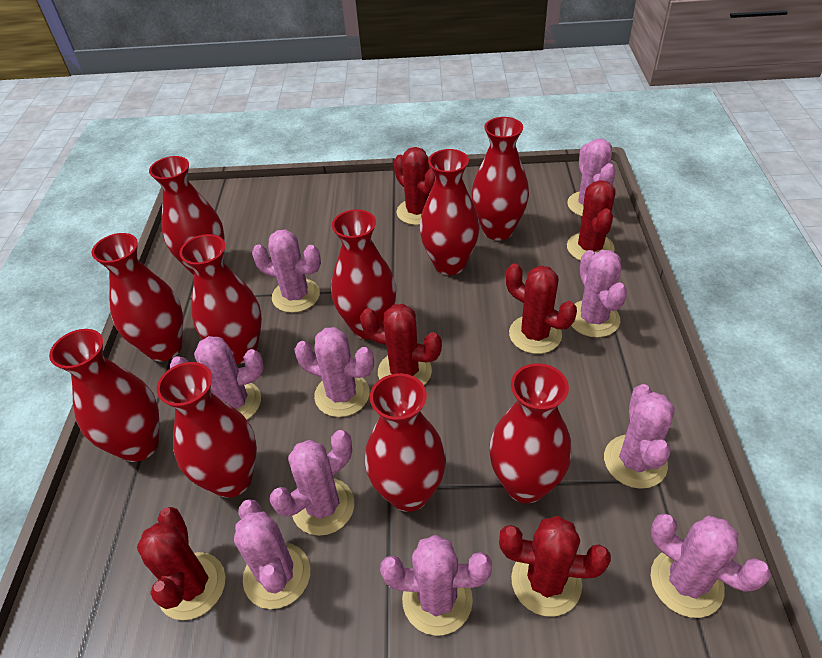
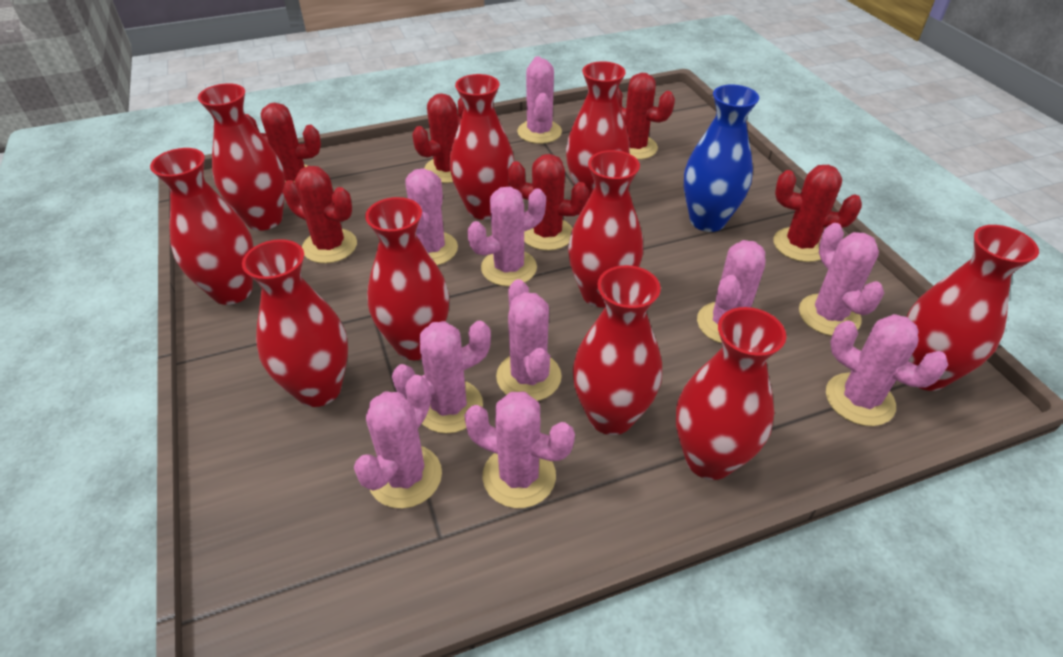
blue vase: none = 0 -> [684,85,759,232] = 1

